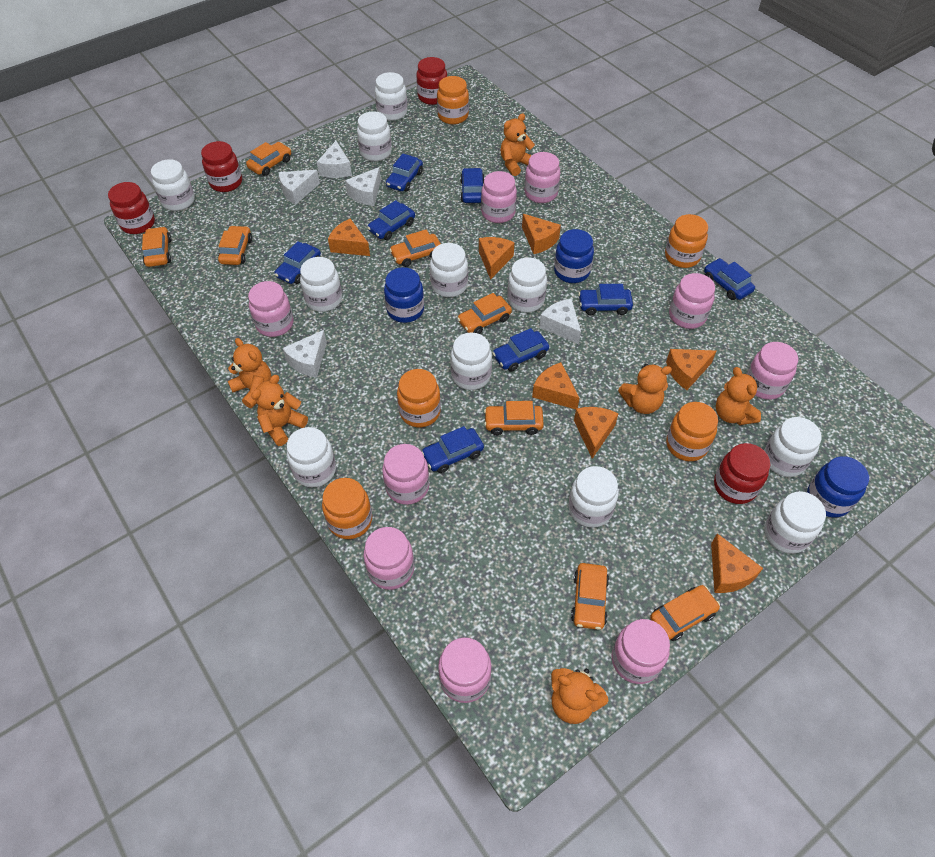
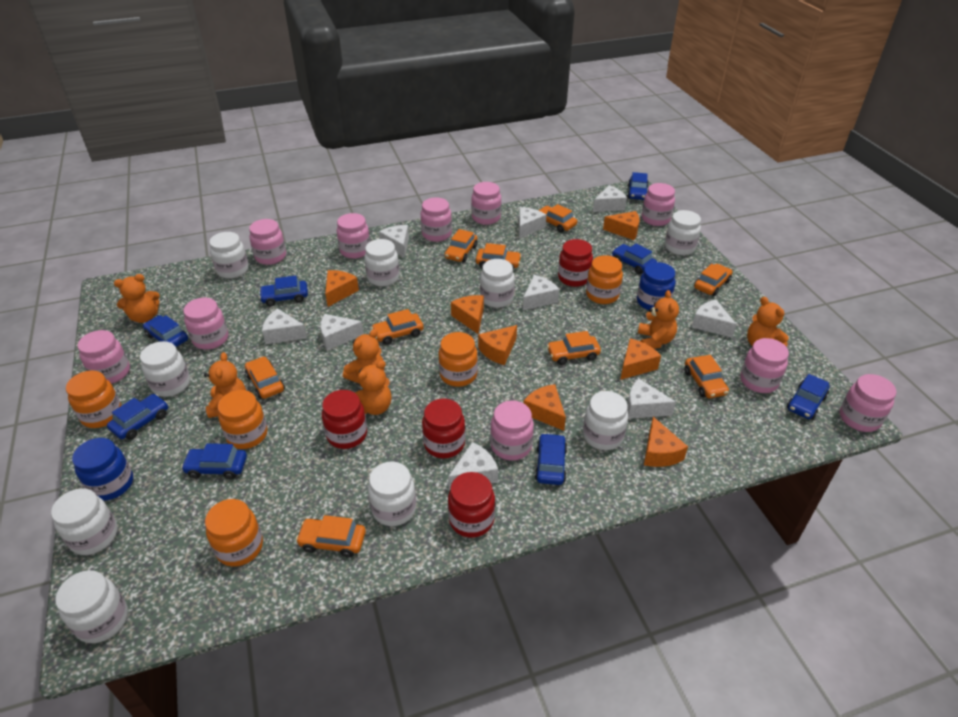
blue jar: [384,267,424,323] [554,229,594,283] [807,456,869,518] = 3 -> [72,438,133,501] [637,262,675,310] = 2
orange car: [142,227,172,267] [218,225,252,265] [246,142,291,176] [389,229,441,267] [457,293,512,334] [484,401,544,435] [571,563,609,630] [650,585,720,641] = 8 -> [245,356,285,399] [296,515,366,558] [371,309,423,345] [444,229,477,262] [476,243,522,270] [538,204,577,232] [547,331,601,365] [684,355,729,398] [694,264,733,296] = 9
pink jar: [248,281,293,337] [364,527,414,590] [382,444,429,505] [438,637,492,703] [481,171,517,223] [525,152,560,203] [612,619,670,684] [669,273,715,329] [747,342,798,400] = 9 -> [77,330,130,384] [183,298,228,350] [249,219,286,265] [337,213,370,259] [421,197,452,242] [471,182,501,225] [490,400,534,461] [642,183,675,226] [740,338,789,393] [840,374,896,432] = 10
white cheese: [279,170,320,205] [282,330,327,377] [317,141,352,178] [345,167,381,206] [539,299,581,344] = 5 -> [262,308,307,344] [320,314,364,350] [379,225,409,258] [448,442,498,490] [519,207,546,239] [523,275,559,310] [593,185,627,212] [627,378,676,419] [692,300,737,338] = 9
white jar: [151,159,195,211] [287,427,336,487] [300,257,342,312] [357,111,392,161] [375,72,408,121] [430,243,468,297] [450,332,492,390] [508,257,547,312] [568,466,618,528] [764,417,822,477] [764,492,826,554] = 11 -> [51,488,117,555] [55,570,128,643] [140,341,190,397] [209,232,249,279] [364,239,399,286] [368,461,416,526] [480,259,515,308] [583,391,628,450] [665,210,701,255] = 9

